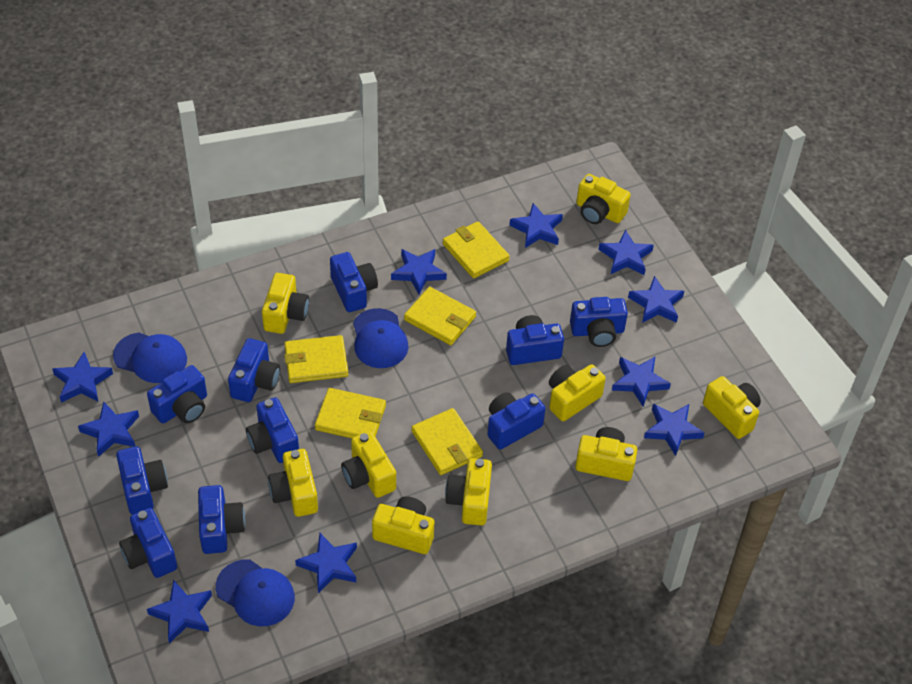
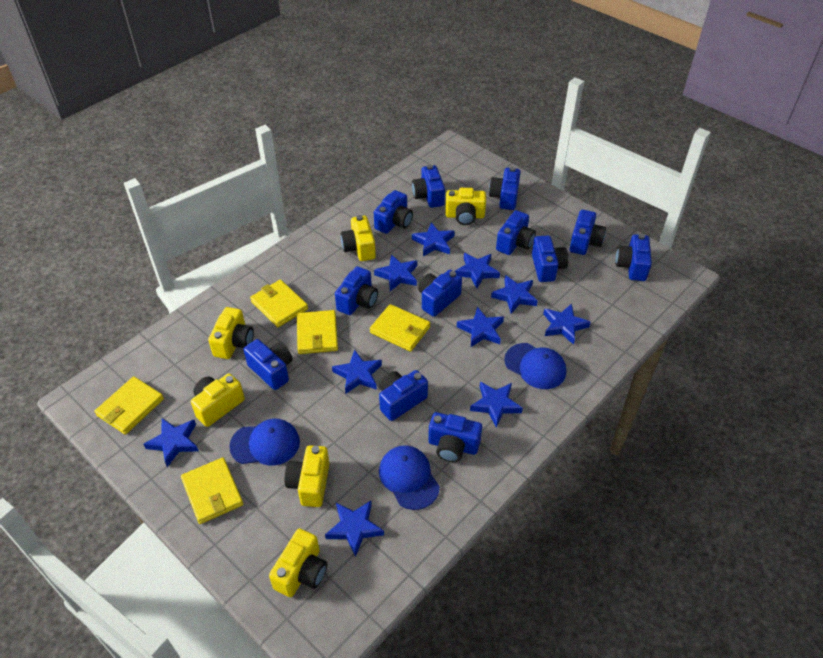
blue camera: [116,446,168,515] [119,508,177,578] [147,365,207,423] [198,485,245,554] [228,338,280,402] [246,397,299,463] [330,252,378,312] [487,392,546,449] [506,315,564,365] [570,297,628,347] = 10 -> [244,339,293,390] [335,266,378,315] [374,190,413,234] [379,370,428,421] [412,165,445,208] [418,270,462,317] [428,412,482,462] [489,167,521,210] [496,210,536,255] [532,236,569,282] [570,210,606,255] [615,234,652,281] = 12
yellow camera: [262,273,309,334] [268,449,318,517] [341,431,396,498] [372,496,434,554] [445,458,492,526] [549,364,606,421] [575,427,637,481] [576,174,631,224] [703,376,761,439] = 9 -> [191,373,245,427] [208,307,254,359] [269,528,327,597] [285,445,330,507] [341,215,376,261] [445,188,486,225] = 6

